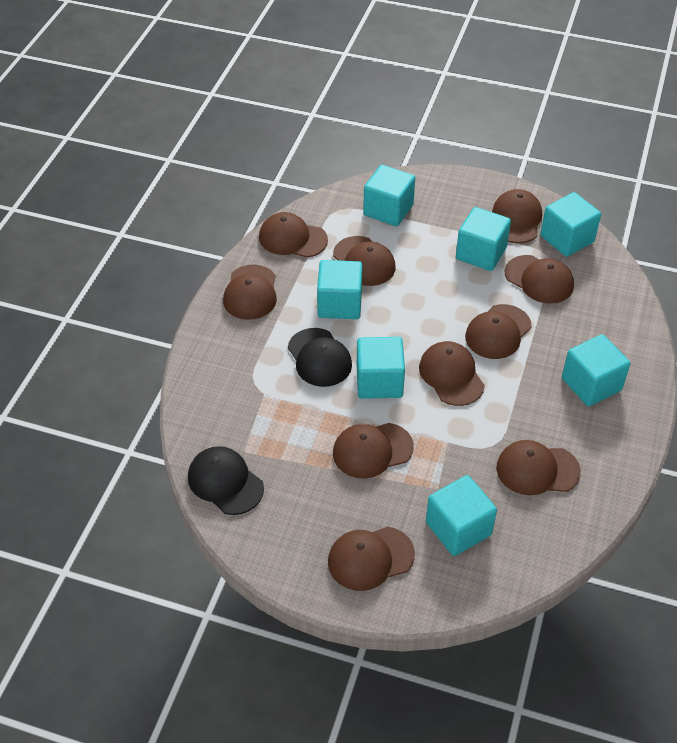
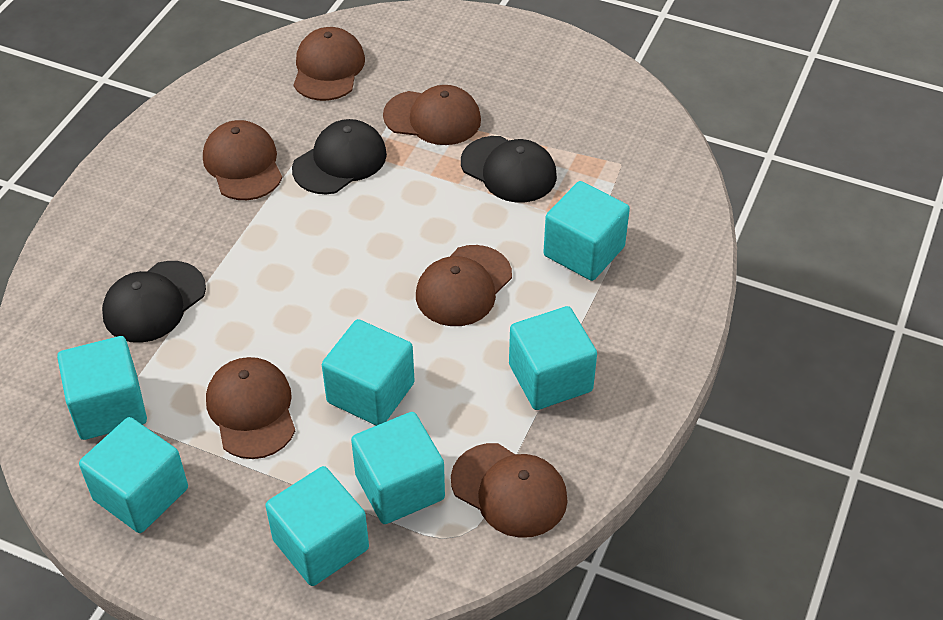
black cap: [188,446,264,515] [288,328,352,387] = 2 -> [102,261,206,343] [292,119,387,194] [461,136,557,202] = 3
brown cap: [223,265,277,320] [259,212,328,258] [328,527,415,591] [333,236,396,286] [333,423,414,478] [419,341,485,406] [465,304,531,359] [492,189,542,243] [496,440,581,495] [504,255,574,304] = 10 -> [203,120,282,200] [206,357,295,459] [294,27,365,101] [383,85,481,145] [416,245,512,326] [451,443,568,538] = 6

